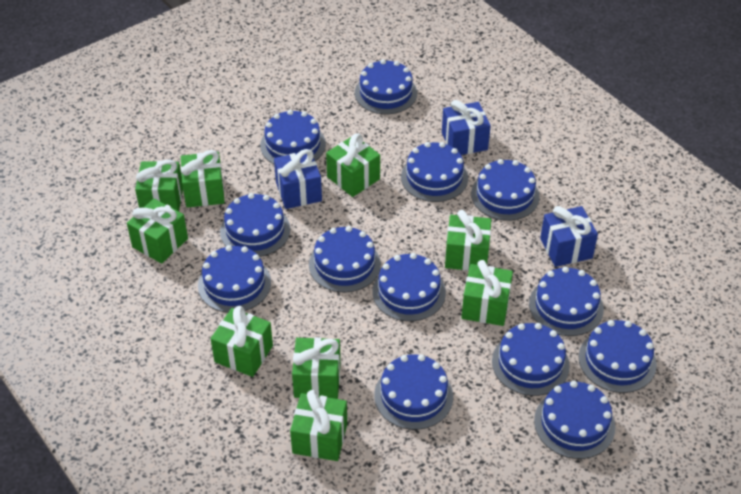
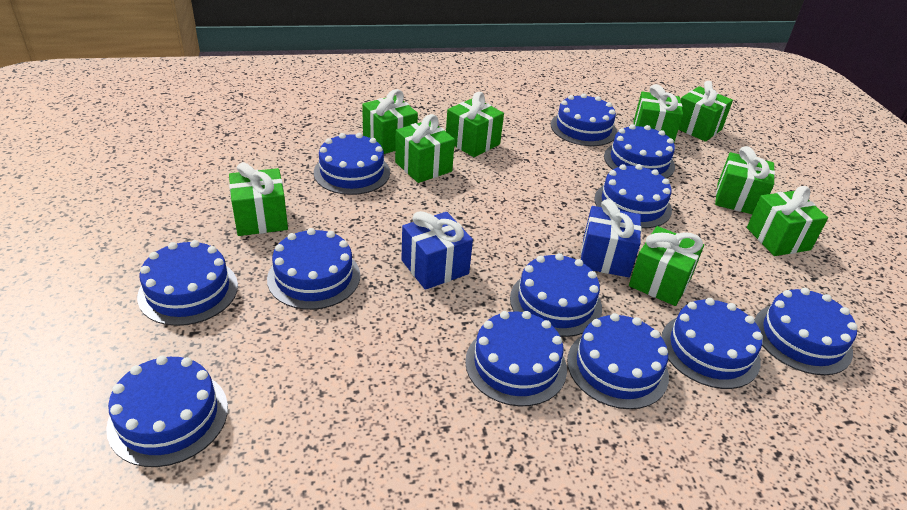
blue cake: [198,245,271,313] [220,193,290,257] [260,110,326,164] [309,226,381,293] [355,59,417,114] [372,253,446,321] [374,354,453,430] [401,142,468,202] [471,159,540,221] [492,323,570,396] [529,267,604,336] [534,381,615,459] [579,320,657,393] = 13 -> [106,356,228,467] [137,240,238,326] [267,228,360,310] [314,133,390,195] [465,311,567,406] [510,253,602,337] [551,93,617,146] [567,313,669,409] [594,164,672,228] [604,124,675,179] [661,298,763,389] [755,288,858,375] = 12
blue gift: [274,149,322,209] [442,100,491,155] [540,206,598,267] = 3 -> [401,211,473,290] [581,199,642,277] = 2

